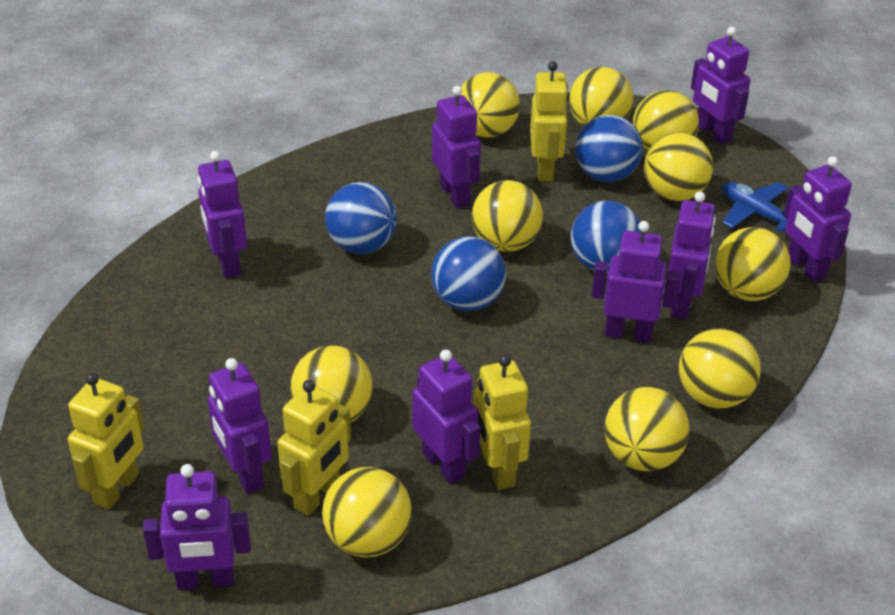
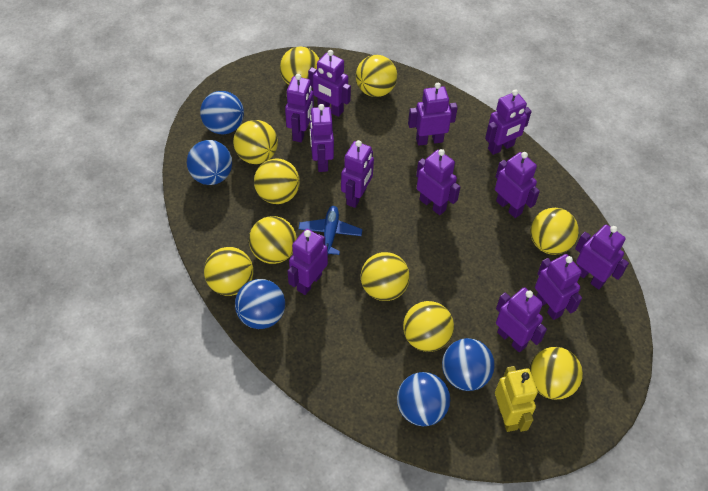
blue ball: [325,182,397,254] [431,236,506,311] [571,201,641,273] [575,115,643,182] = 4 -> [187,140,232,185] [200,91,244,134] [235,279,285,329] [397,372,450,426] [442,338,495,391] = 5
purple robot: [143,464,251,590] [198,151,247,278] [207,358,272,494] [412,349,481,484] [432,86,481,208] [592,221,680,342] [668,191,716,319] [691,27,750,144] [783,156,852,282] = 9 -> [285,74,314,142] [288,229,328,295] [308,50,351,117] [310,104,334,172] [341,140,374,208] [408,83,458,146] [416,149,460,215] [485,89,532,155] [495,152,540,218] [496,287,547,352] [535,254,582,320] [575,224,629,289] = 12
yellow robot: [68,373,144,510] [277,380,351,516] [473,355,531,490] [530,61,569,181] = 4 -> [495,366,538,432] = 1

